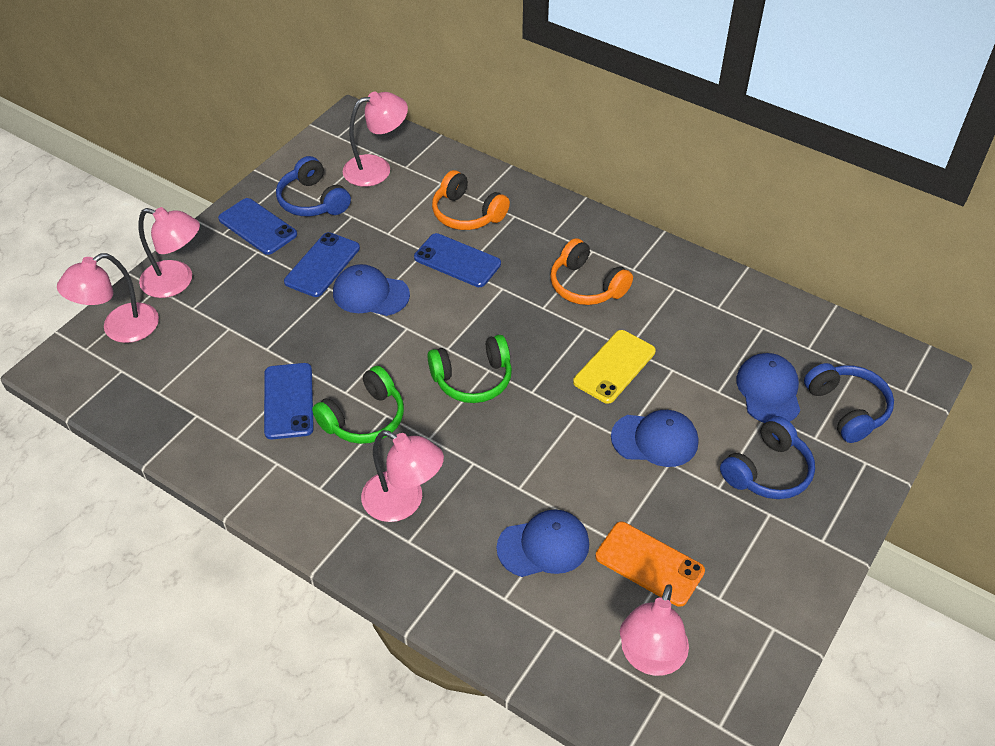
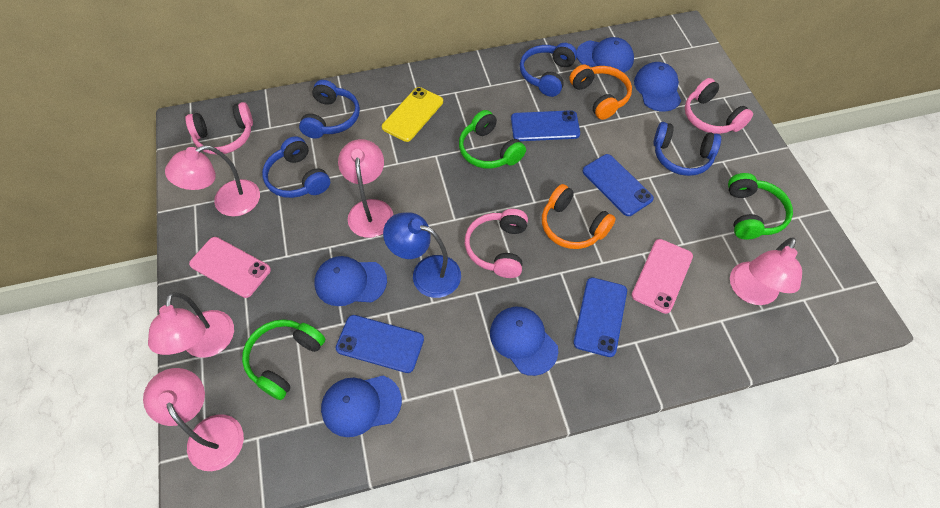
blue cap: [333,264,410,316] [497,510,589,577] [611,410,698,467] [736,353,800,423] = 4 -> [314,256,387,306] [321,376,402,437] [490,307,558,376] [577,37,634,73] [634,62,681,112] = 5
blue headphones: [276,156,351,216] [720,416,815,499] [804,363,894,443] = 3 -> [262,136,330,198] [299,80,360,139] [520,43,577,97] [654,122,721,176] = 4
blue lamp: none = 0 -> [383,212,461,298] = 1
green headphones: [312,366,404,444] [427,335,512,403] = 2 -> [242,319,325,400] [459,110,526,169] [728,173,793,239] = 3
orange phone: [595,522,705,606] = 1 -> none = 0
pink headphones: none = 0 -> [185,102,253,155] [465,209,528,278] [685,78,753,134] = 3
pink phone: none = 0 -> [189,237,271,298] [632,239,693,314] = 2

